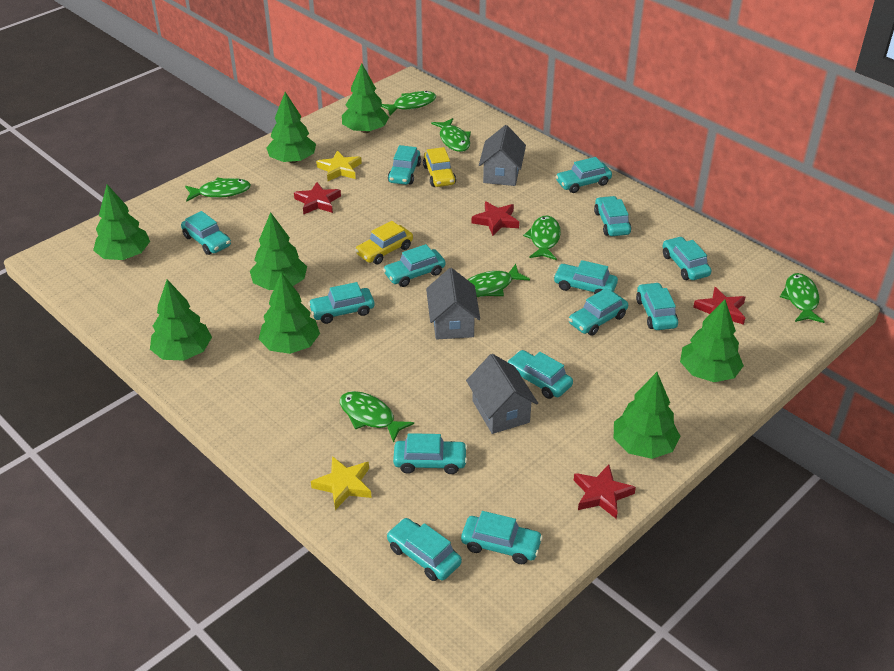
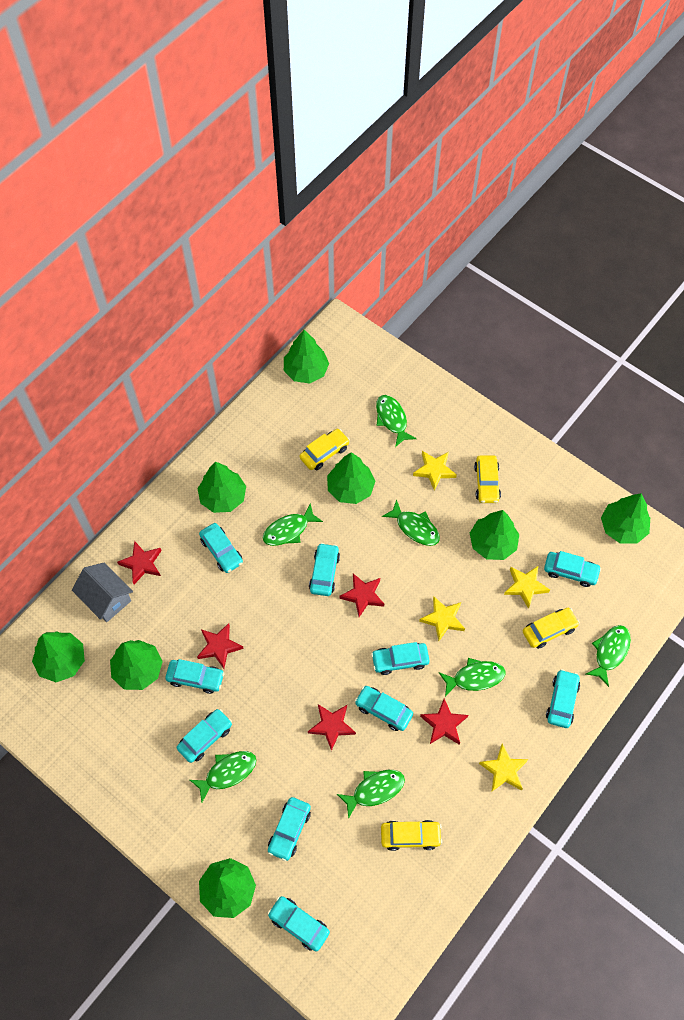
grey house: [426,268,480,340] [466,354,538,434] [479,125,526,186] = 3 -> [72,563,133,622] = 1
red star: [294,182,341,215] [472,201,519,236] [574,464,636,519] [693,287,745,325] = 4 -> [117,541,162,584] [197,623,244,669] [308,704,356,751] [339,573,384,617] [420,699,468,745] = 5
turquoise car: [181,211,231,255] [308,282,374,324] [383,244,445,287] [387,518,462,581] [388,145,421,185] [393,433,468,474] [461,511,543,564] [506,350,573,399] [553,260,618,295] [555,157,612,193] [568,288,628,336] [594,196,631,236] [636,282,678,330] [663,236,711,280] = 14 -> [165,659,225,694] [177,709,232,763] [199,523,243,573] [268,797,311,861] [268,896,330,952] [309,543,340,596] [355,686,413,731] [371,642,429,675] [544,551,601,587] [546,669,580,728] = 10
yellow car: [355,221,413,264] [423,147,456,187] = 2 -> [300,429,350,470] [381,820,442,851] [474,455,501,503] [523,608,580,649] = 4
yellow star: [311,456,371,510] [316,150,362,181] = 2 -> [413,451,457,490] [419,596,465,641] [479,744,528,792] [504,566,550,609] = 4

